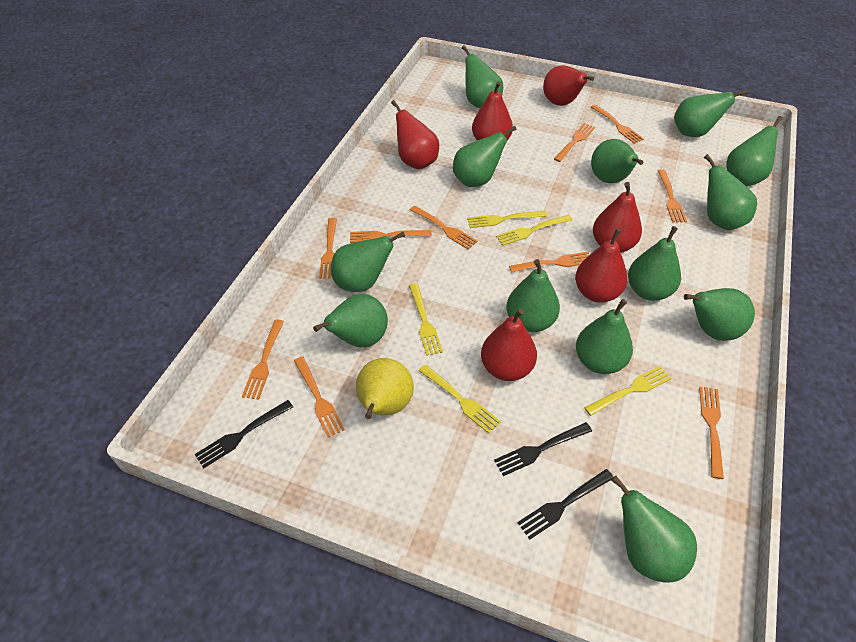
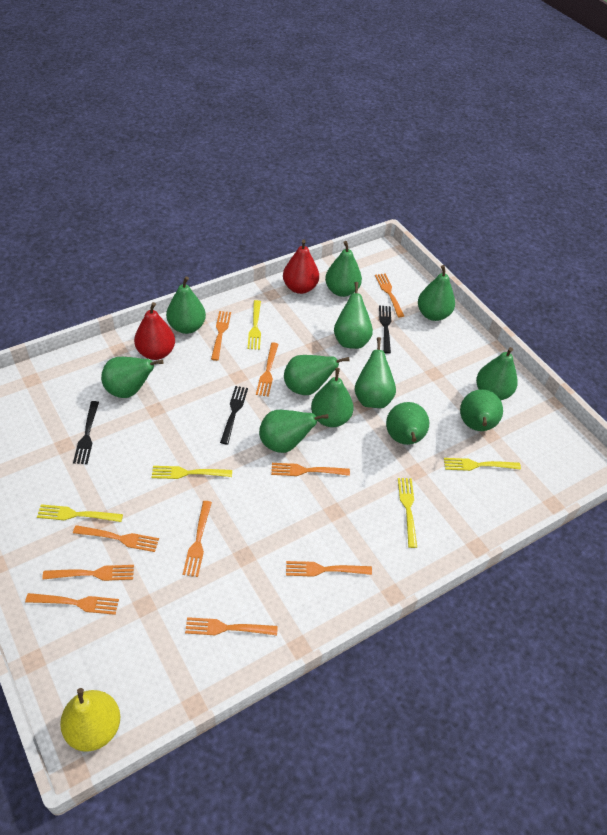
green pear: [313,294,388,347] [331,232,405,292] [453,126,517,187] [462,45,503,109] [507,259,560,332] [576,299,633,374] [591,139,643,183] [611,476,697,583] [628,226,681,301] [674,89,748,137] [684,288,755,341] [704,154,757,230] [726,116,782,186] = 13 -> [101,357,163,398] [166,276,206,334] [259,410,329,453] [284,355,350,395] [311,368,354,427] [325,241,362,297] [334,282,373,349] [354,337,396,408] [386,402,429,445] [418,265,455,321] [460,389,503,431] [476,347,518,400] = 12
red pear: [391,100,439,169] [472,81,513,141] [481,309,537,381] [543,65,594,106] [575,228,628,303] [593,182,642,253] = 6 -> [134,302,175,360] [283,240,319,294] = 2

